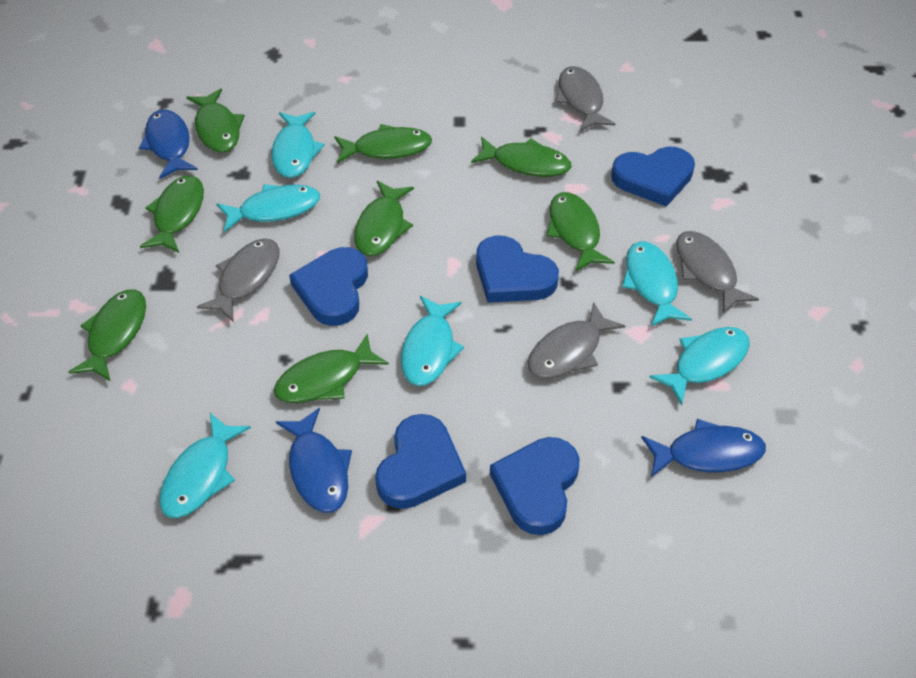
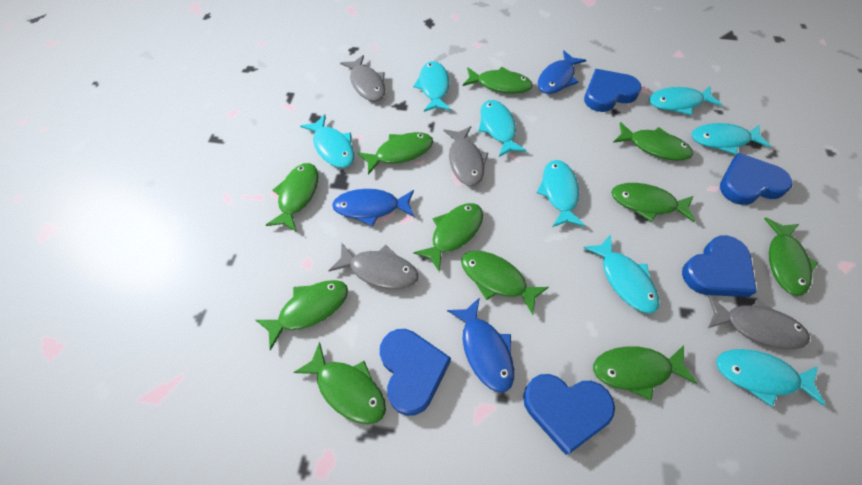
green fish: [69,289,146,382] [140,175,204,253] [187,89,245,153] [274,334,389,403] [334,124,432,164] [354,181,414,256] [471,137,571,177] [547,192,615,272] = 8 -> [256,280,348,350] [266,163,319,232] [293,342,386,424] [358,132,433,175] [413,203,483,272] [461,251,549,315] [463,67,533,94] [593,345,697,400] [611,183,695,222] [613,122,693,161] [764,218,818,296] = 11
turquoise fish: [159,413,251,518] [217,184,320,232] [272,112,324,178] [401,296,464,386] [622,241,692,327] [649,327,750,406] = 6 -> [300,114,354,168] [413,61,451,112] [478,100,527,157] [536,160,585,227] [583,234,659,314] [649,86,722,115] [692,123,771,155] [716,349,826,407] = 8

